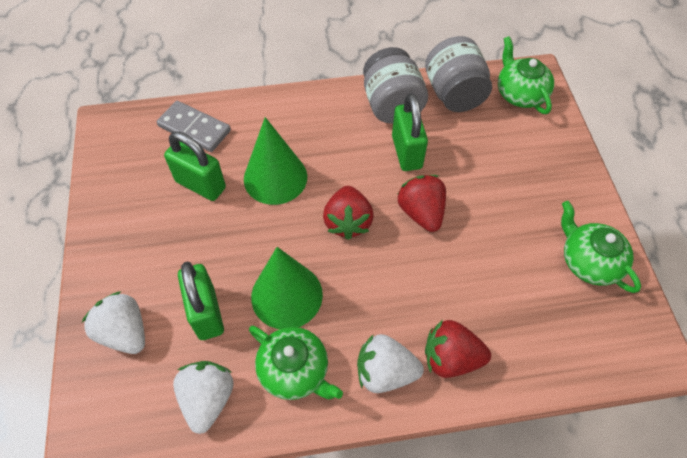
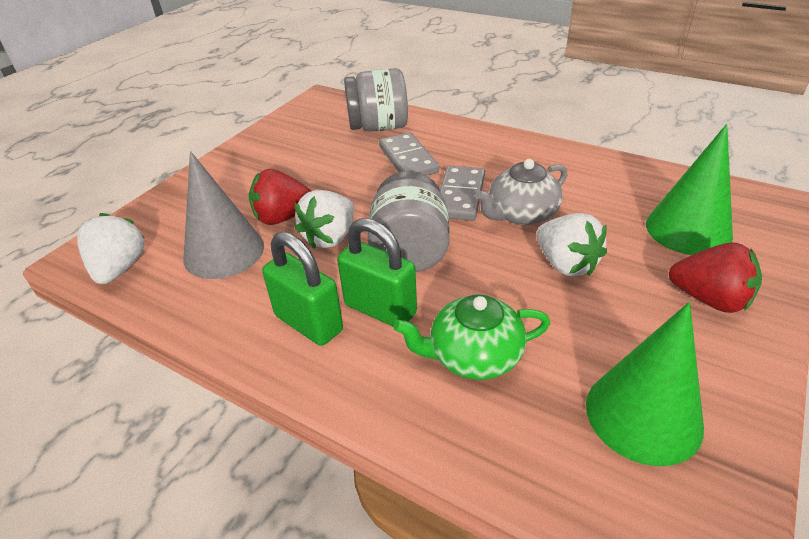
green padlock: [164,132,226,201] [178,261,224,340] [392,93,428,171] = 3 -> [262,231,343,346] [337,218,417,327] = 2
green teapot: [249,326,343,400] [498,36,554,114] [561,201,641,293] = 3 -> [394,294,550,380] = 1
grey cone: none = 0 -> [183,151,264,279] = 1
grey domino: [157,101,231,152] = 1 -> [379,132,439,176] [440,166,485,221] = 2
grey teapot: none = 0 -> [475,159,567,225] = 1
red strawberry: [323,186,374,240] [397,175,446,232] [425,320,491,378] = 3 -> [249,169,312,225] [669,243,762,313] = 2

